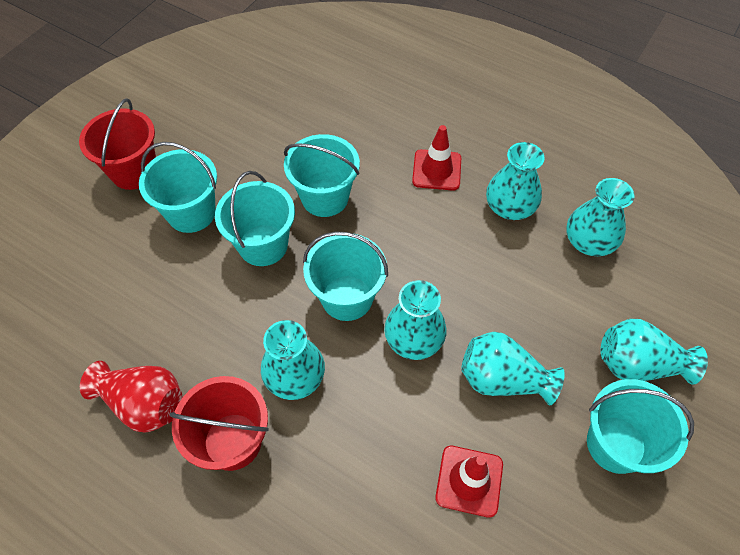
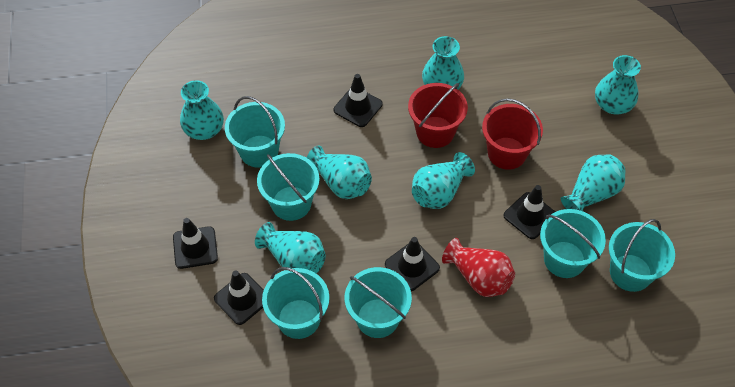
black traffic cone: none = 0 -> [173,218,218,269] [214,271,264,325] [333,74,382,127] [385,237,440,291] [503,185,555,239] = 5
red traffic cone: [412,125,461,191] [435,446,503,518] = 2 -> none = 0
turquoise bucket: [139,142,217,233] [215,171,295,266] [284,134,360,217] [303,232,388,321] [587,379,694,474] = 5 -> [225,96,285,168] [257,153,320,221] [262,267,329,339] [345,267,412,338] [540,209,606,278] [609,219,675,292] = 6
turquoise vase: [261,320,325,400] [384,280,447,360] [461,332,565,406] [486,142,544,220] [566,178,635,256] [601,319,708,385] = 6 -> [180,80,224,140] [255,222,326,273] [306,145,372,199] [412,152,475,209] [422,36,464,89] [561,154,626,211] [595,55,641,115] = 7

